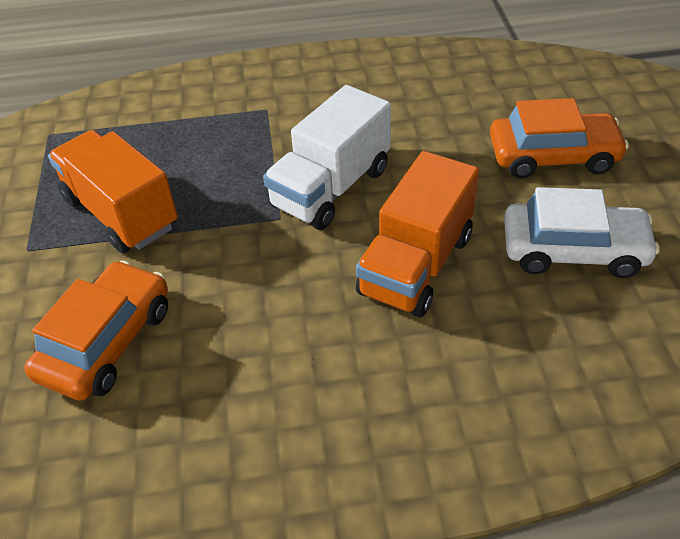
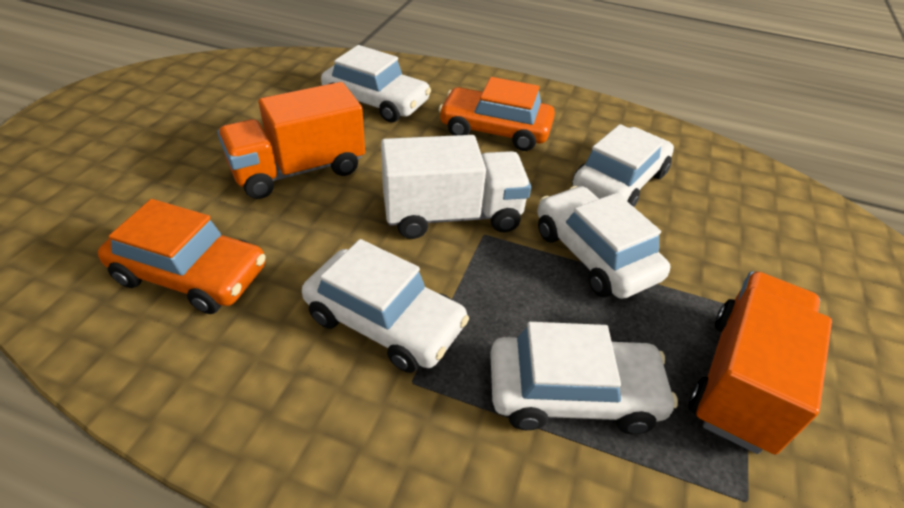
white car: [504,187,660,278] = 1 -> [302,239,469,373] [321,45,431,123] [490,322,678,434] [537,186,671,299] [572,124,674,207] = 5

